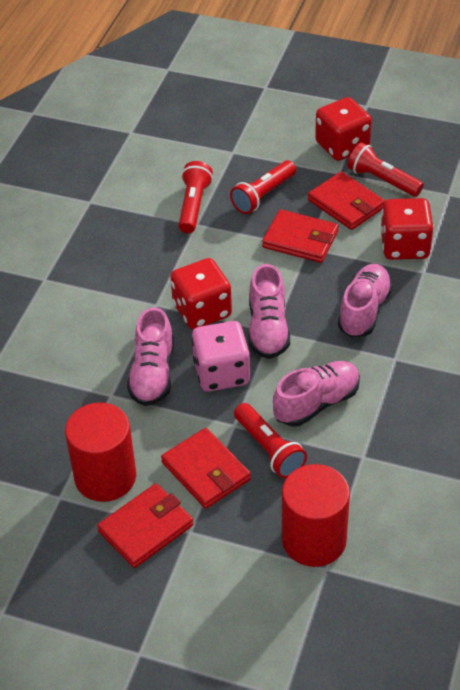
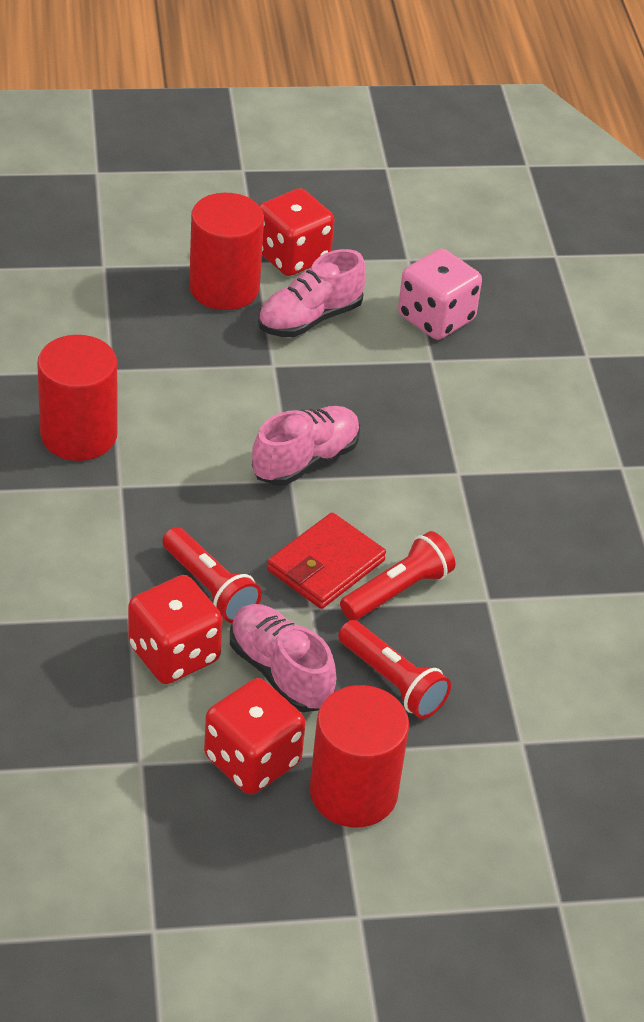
pink shoe: [127,307,174,406] [248,264,290,359] [273,361,360,426] [338,264,393,338] = 4 -> [230,604,336,712] [252,406,360,485] [258,249,366,337] = 3
red cylinder: [65,402,136,502] [282,464,350,567] = 2 -> [37,335,118,461] [189,193,264,310] [310,685,409,828] = 3
red flashlight: [179,161,213,233] [230,160,296,214] [234,403,307,478] [347,142,424,197] = 4 -> [162,527,262,623] [338,620,451,719] [340,531,455,621] = 3
red wallet: [97,483,194,568] [161,428,251,509] [262,209,339,263] [308,171,385,230] = 4 -> [267,512,386,609] = 1

